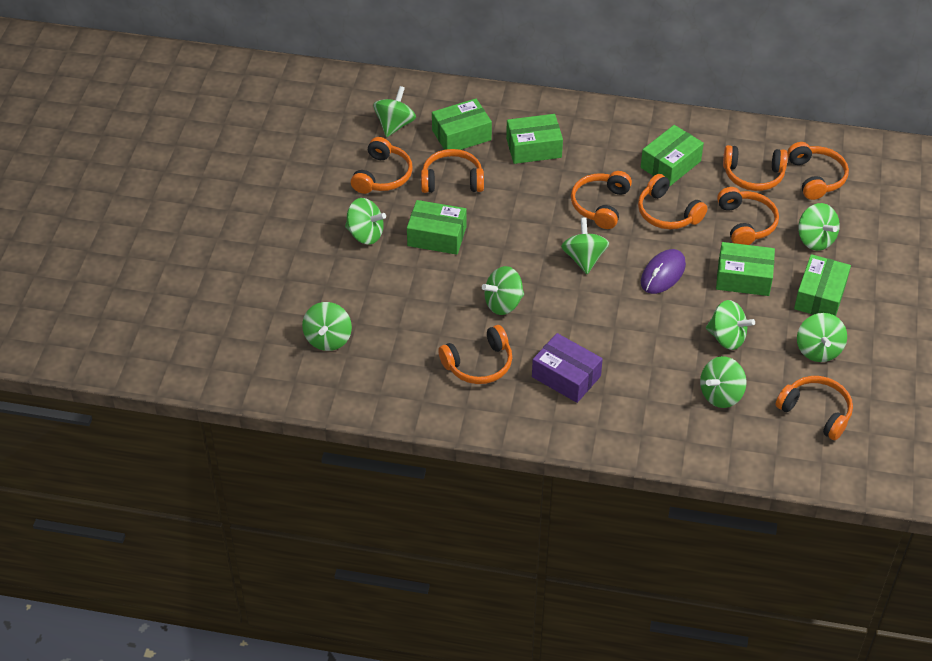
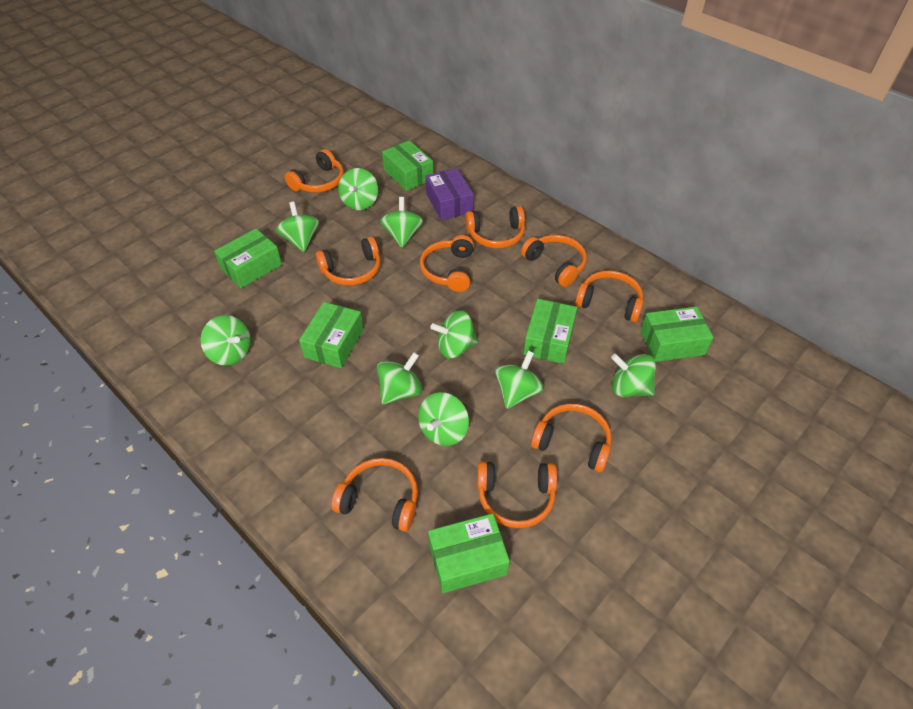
purple mouse: [641,249,686,294] = 1 -> none = 0

